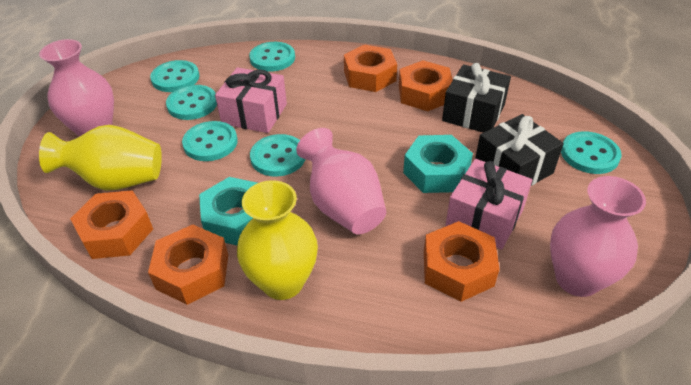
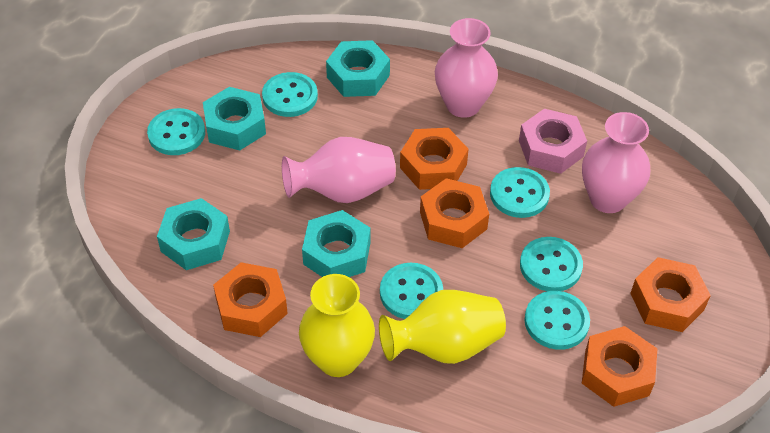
black gift: [442,63,511,133] [475,114,564,186] = 2 -> none = 0
pink gift: [215,67,287,133] [445,159,532,250] = 2 -> none = 0
pink nut: none = 0 -> [519,109,587,174] = 1
turquoise nut: [199,177,257,246] [403,135,473,193] = 2 -> [157,198,230,270] [203,87,266,151] [302,210,370,277] [326,40,390,97] = 4

